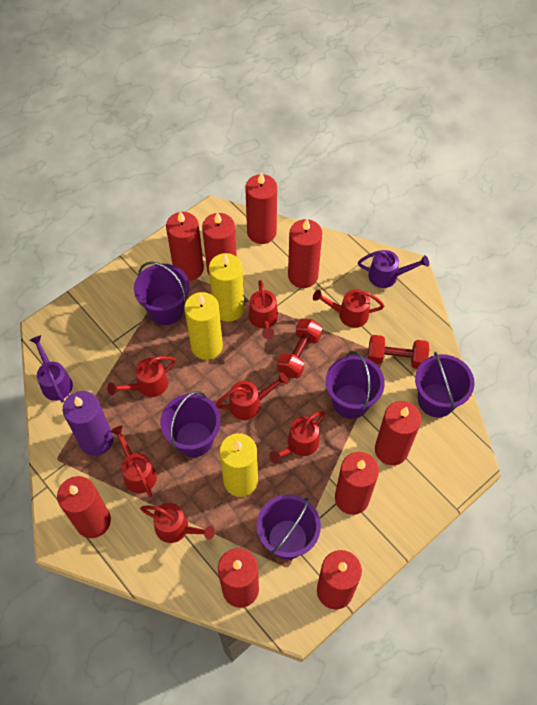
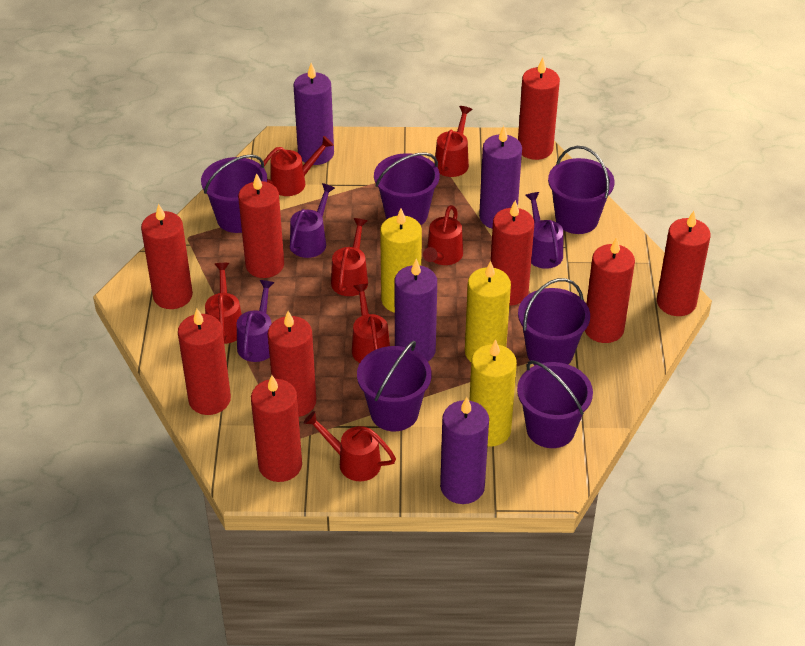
purple bucket: [134,261,190,325] [160,391,221,457] [257,494,321,559] [326,351,385,419] [415,352,474,418] = 5 -> [201,154,267,233] [357,341,432,431] [374,153,440,225] [517,360,593,448] [518,278,590,365] [548,146,615,234] = 6
purple candle: [63,391,113,456] = 1 -> [293,63,334,165] [394,259,437,361] [440,397,489,504] [479,126,522,229] = 4
purple watering can: [30,335,73,403] [358,250,429,288] = 2 -> [237,280,275,362] [290,183,335,258] [525,192,564,269] = 3
red dumbbell: [277,318,322,378] [368,335,429,369] = 2 -> none = 0

